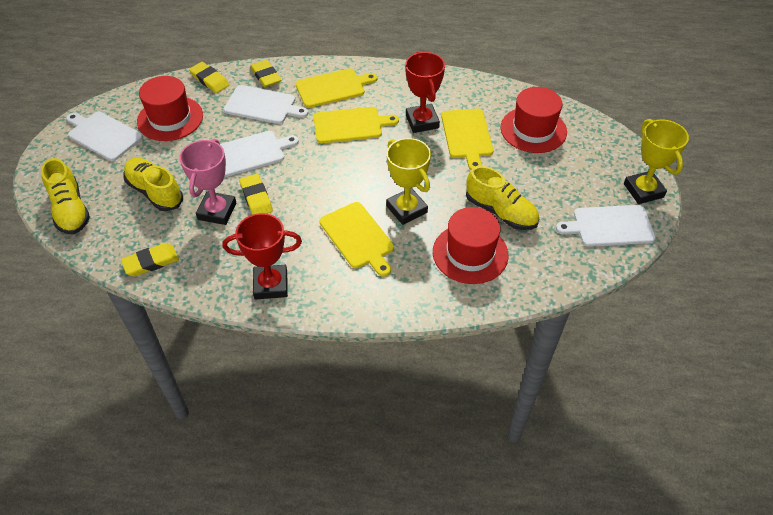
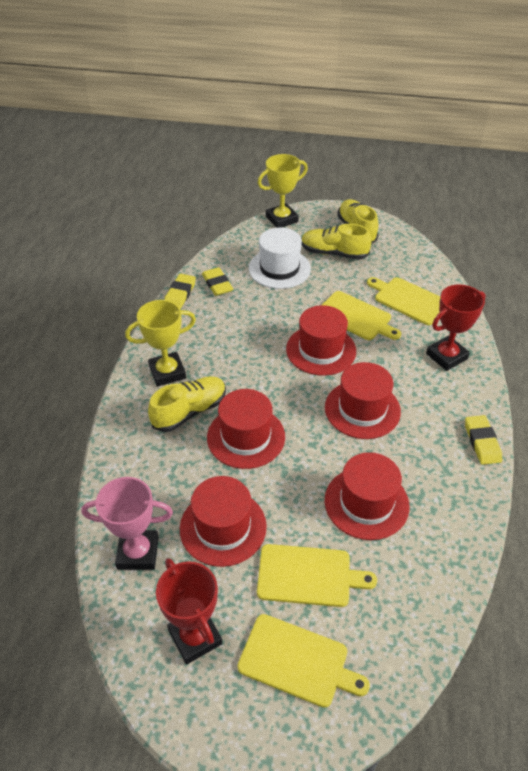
red hat: [137,76,203,141] [433,207,509,284] [501,87,567,153] = 3 -> [180,476,267,567] [207,389,285,469] [286,305,356,376] [325,362,401,439] [325,452,410,540] = 5
white cutting board: [66,112,143,161] [220,131,299,177] [224,85,308,124] [556,205,656,247] = 4 -> none = 0
white hat: none = 0 -> [249,228,311,289] = 1
yellow eraser: [121,243,179,276] [189,62,229,93] [239,174,273,215] [250,60,281,87] = 4 -> [164,274,196,309] [202,267,233,296] [465,415,502,465] = 3

